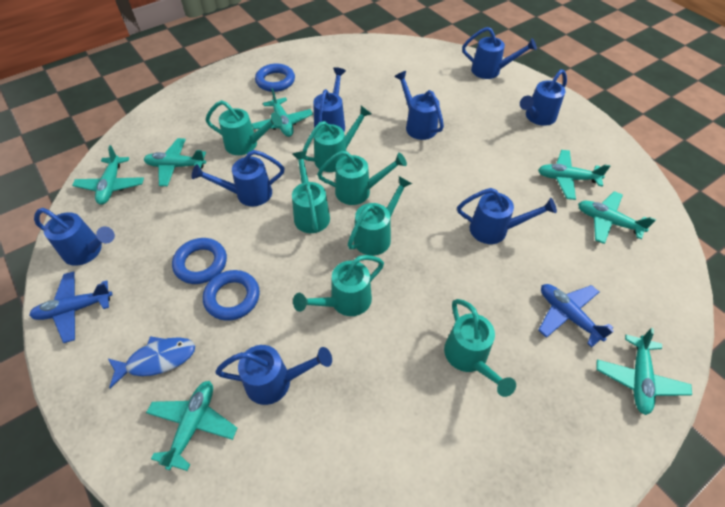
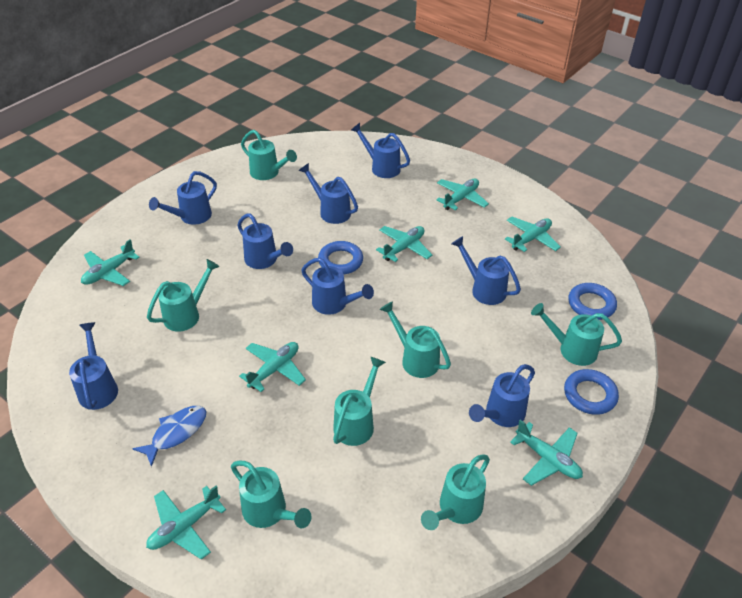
blue plane: [29,271,113,343] [538,284,614,347] = 2 -> none = 0

